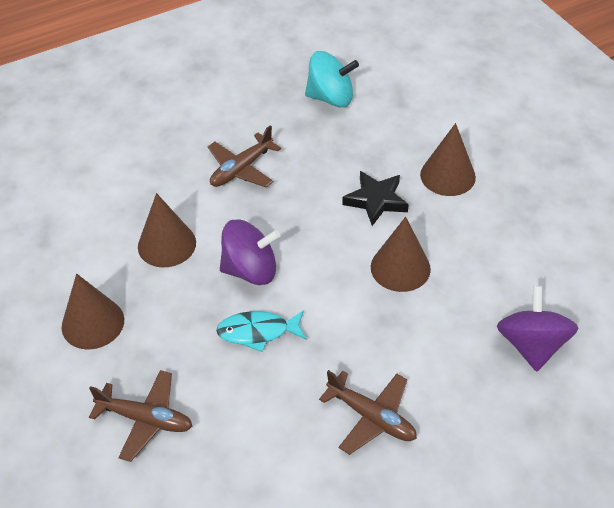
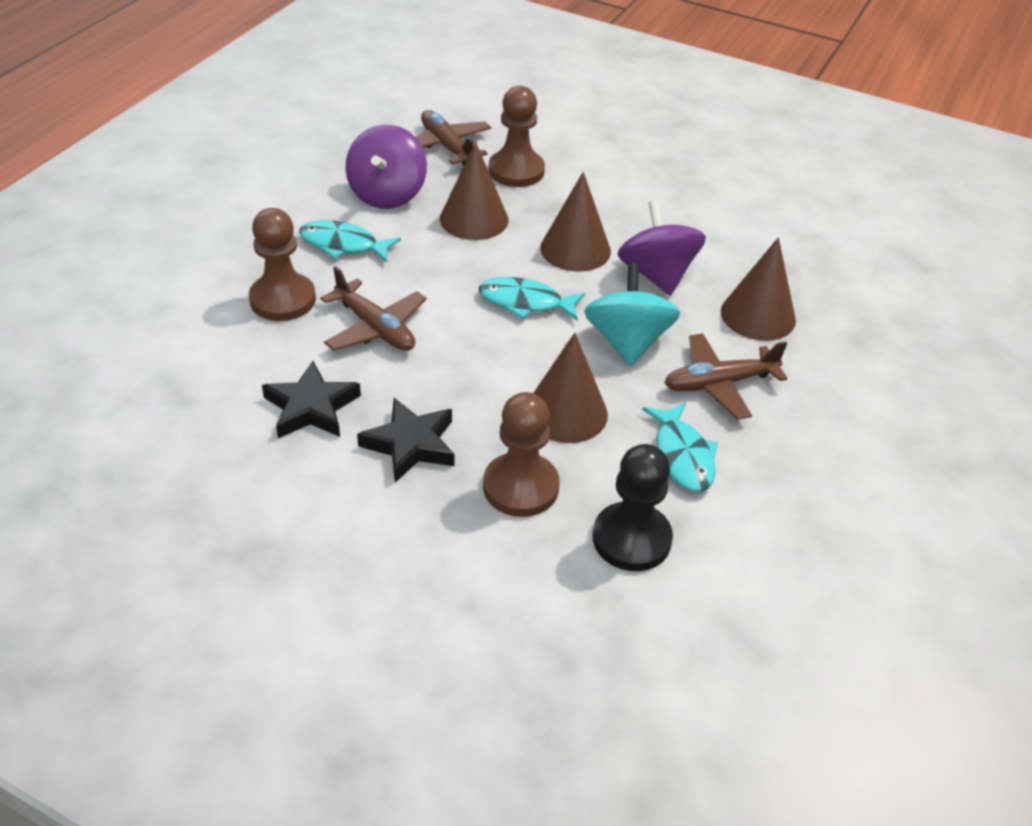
black pawn: none = 0 -> [593,444,673,571] = 1
black star: [342,171,409,226] = 1 -> [262,361,361,438] [357,398,455,482] = 2
brown pawn: none = 0 -> [249,208,316,321] [483,392,560,517] [489,86,545,187] = 3
turquoise fish: [216,310,306,352] = 1 -> [299,220,401,263] [479,277,585,321] [642,402,718,492] = 3

